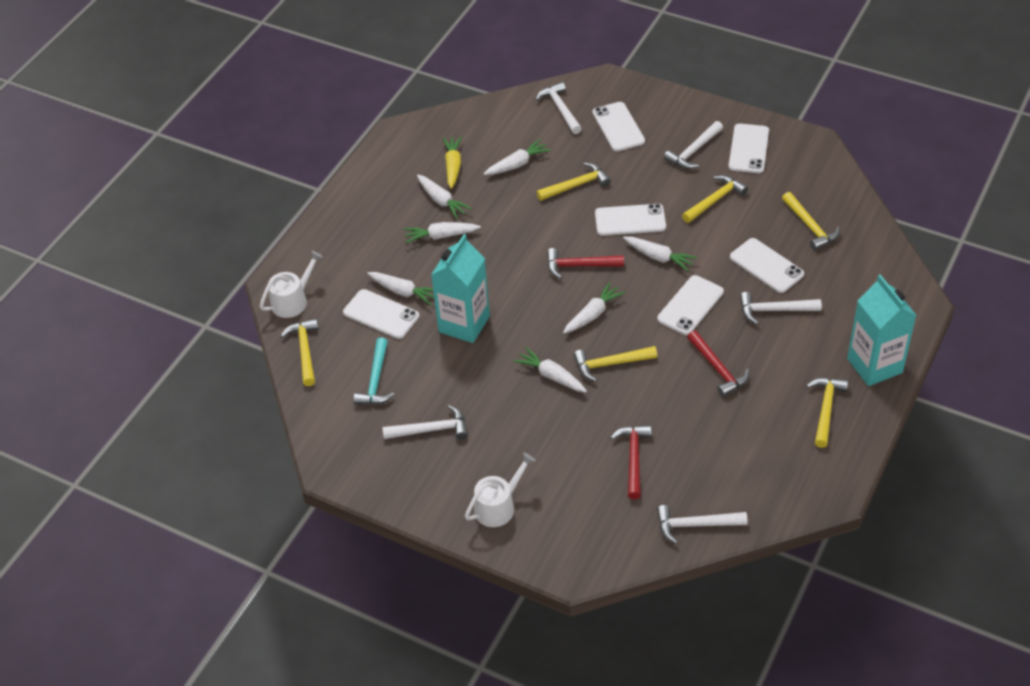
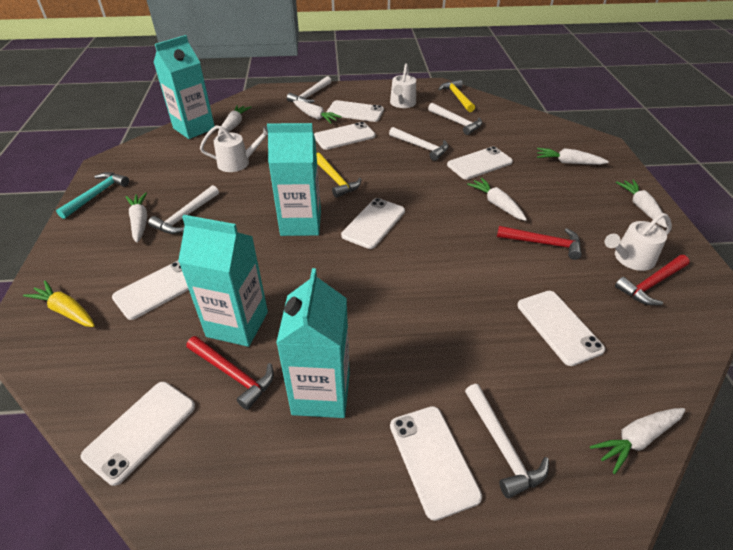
turquoise carton: [431,234,490,343] [847,275,917,386] = 2 -> [153,35,215,139] [178,215,268,347] [267,123,321,236] [276,268,350,418] = 4
white phone: [343,289,419,339] [592,102,645,151] [595,204,666,236] [657,275,724,335] [728,124,769,173] [730,238,804,293] = 6 -> [81,382,195,486] [112,260,189,320] [314,122,376,150] [327,100,384,122] [341,198,405,249] [390,406,482,521] [447,146,513,179] [517,291,605,366] = 8
white watering can: [260,251,323,318] [465,453,536,527] = 2 -> [200,125,268,172] [390,64,416,108] [605,213,672,271] = 3
yellow hammer: [281,318,318,386] [536,163,611,201] [574,346,657,382] [682,175,748,223] [782,192,840,250] [806,378,848,448] = 6 -> [316,153,362,198] [438,80,475,112] = 2

